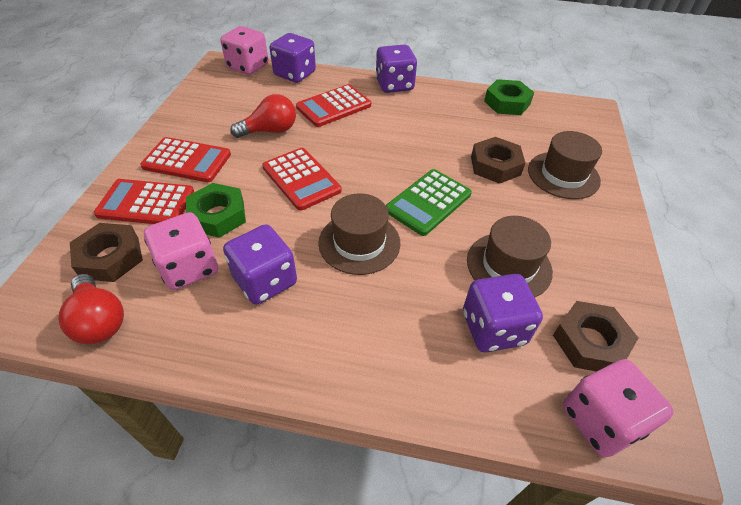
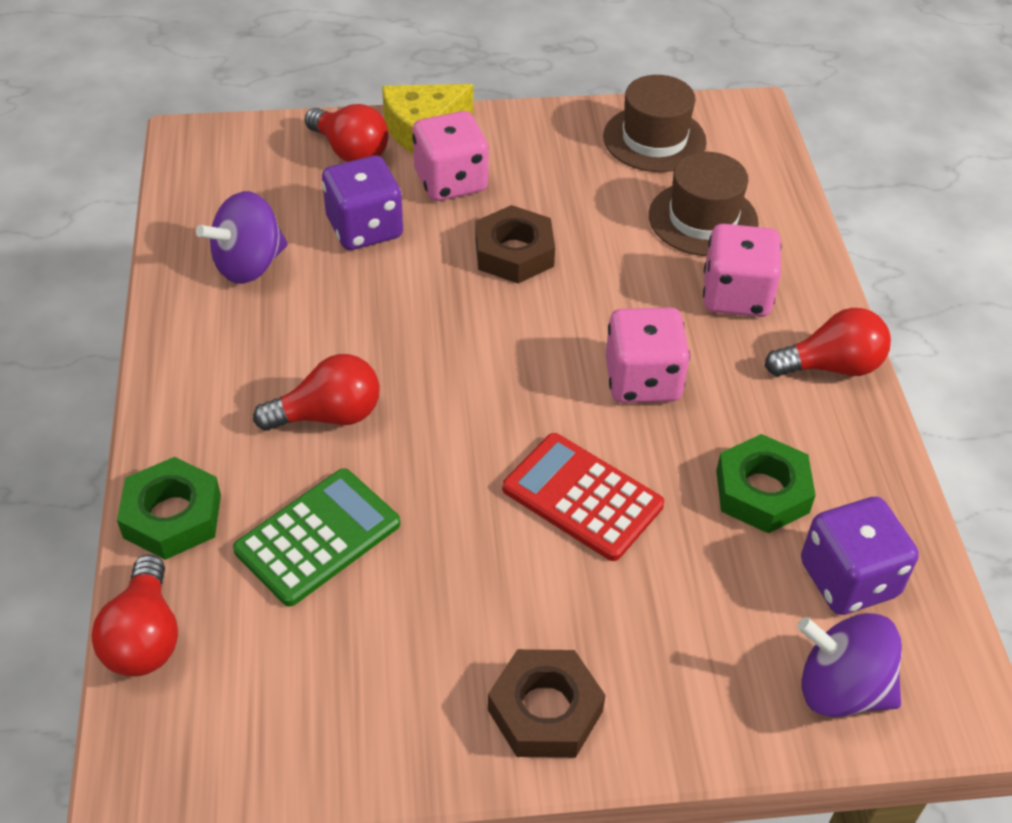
brown hat: [318,194,400,275] [467,216,553,297] [528,131,602,199] = 3 -> [603,75,707,172] [649,152,759,256] = 2
brown nut: [70,223,143,282] [471,137,525,184] [553,301,638,372] = 3 -> [475,205,555,283] [488,649,606,758] = 2
purple dice: [223,224,297,305] [270,33,316,83] [376,45,417,93] [463,274,543,352] = 4 -> [322,156,403,250] [801,497,919,615] = 2
purple spinning top: none = 0 -> [196,191,288,284] [797,613,902,717] = 2
red calculator: [94,179,194,224] [140,137,231,182] [262,148,342,211] [296,84,371,127] = 4 -> [502,433,664,561] = 1
red light bulb: [58,274,124,344] [230,94,296,138] = 2 -> [91,554,178,677] [253,354,380,431] [305,104,389,162] [765,308,891,376] = 4
yellow cheese: none = 0 -> [382,84,473,154] = 1

